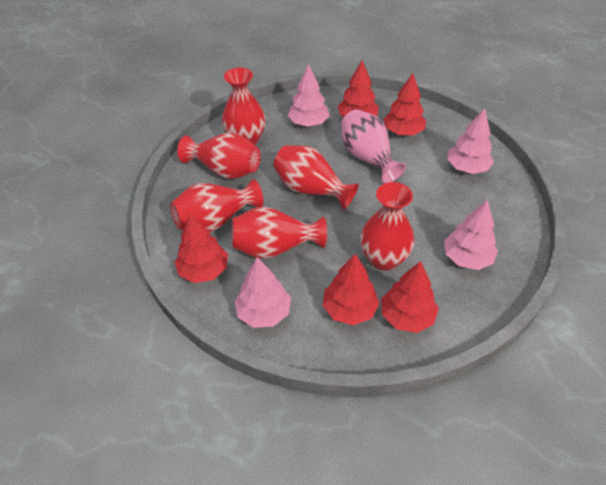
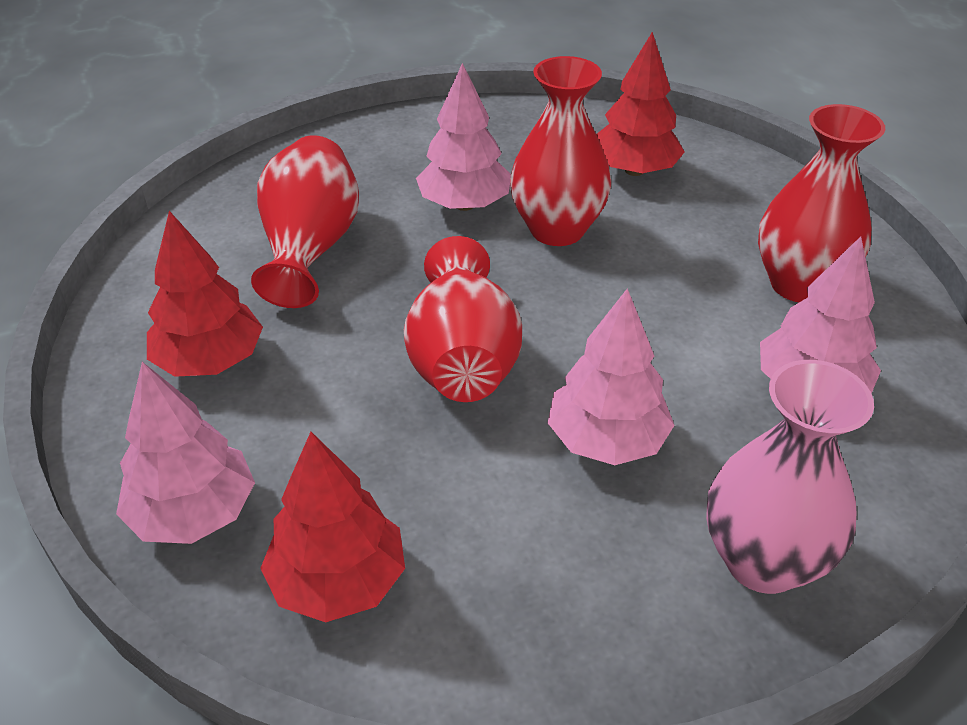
red tree: [175,213,228,283] [322,254,380,325] [337,60,379,117] [381,261,439,333] [384,73,426,135] = 5 -> [147,211,263,377] [260,432,405,623] [596,32,685,176] = 3
red vase: [170,179,263,232] [177,132,260,179] [222,68,266,145] [231,206,327,259] [273,145,359,210] [360,182,415,270] = 6 -> [251,135,359,308] [404,236,522,402] [510,56,611,246] [758,104,885,302] = 4

